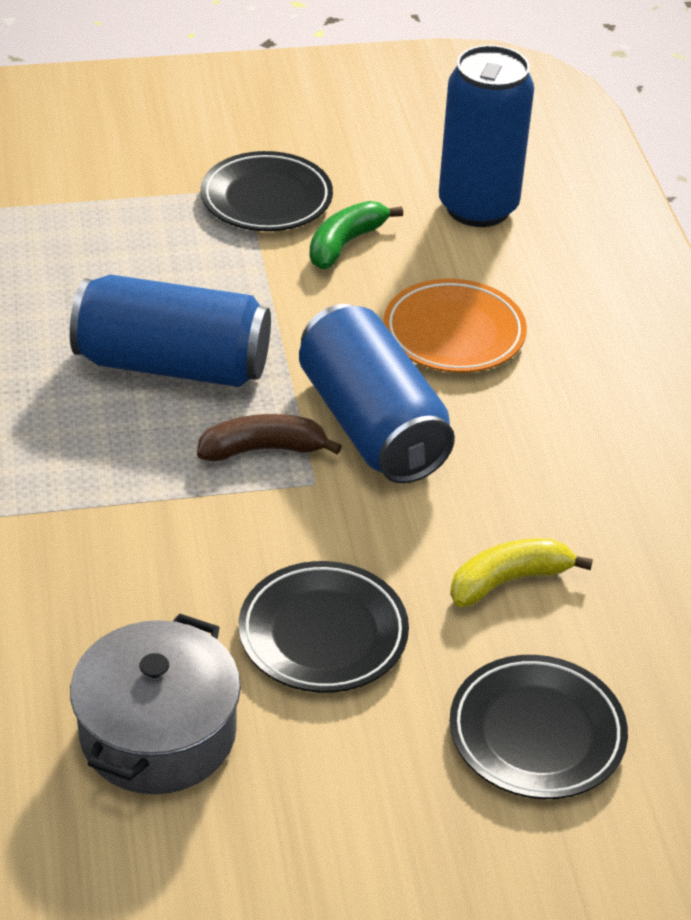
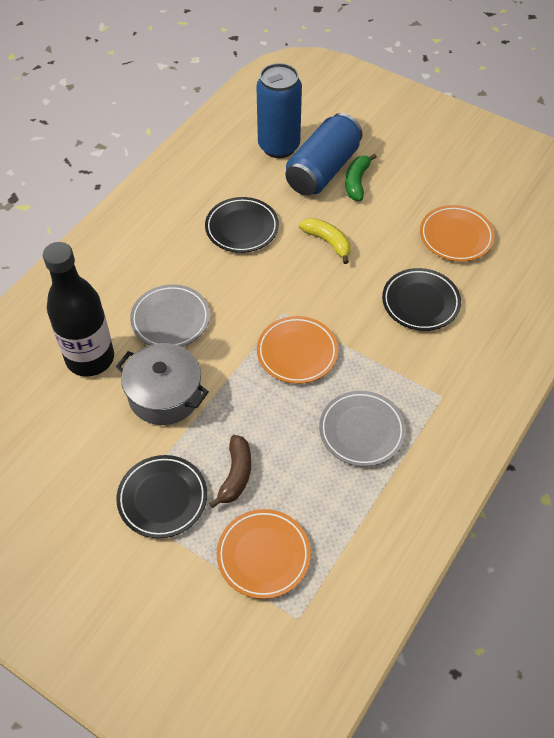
black bottle: none = 0 -> [43,242,114,377] = 1
blue can: [70,275,271,387] [299,304,455,484] [439,45,534,227] = 3 -> [256,63,302,158] [286,113,363,196] = 2
grey plate: none = 0 -> [130,284,210,347] [319,391,406,467] = 2
orange plate: [383,279,527,373] = 1 -> [217,509,311,599] [257,316,338,384] [420,205,495,262] = 3

